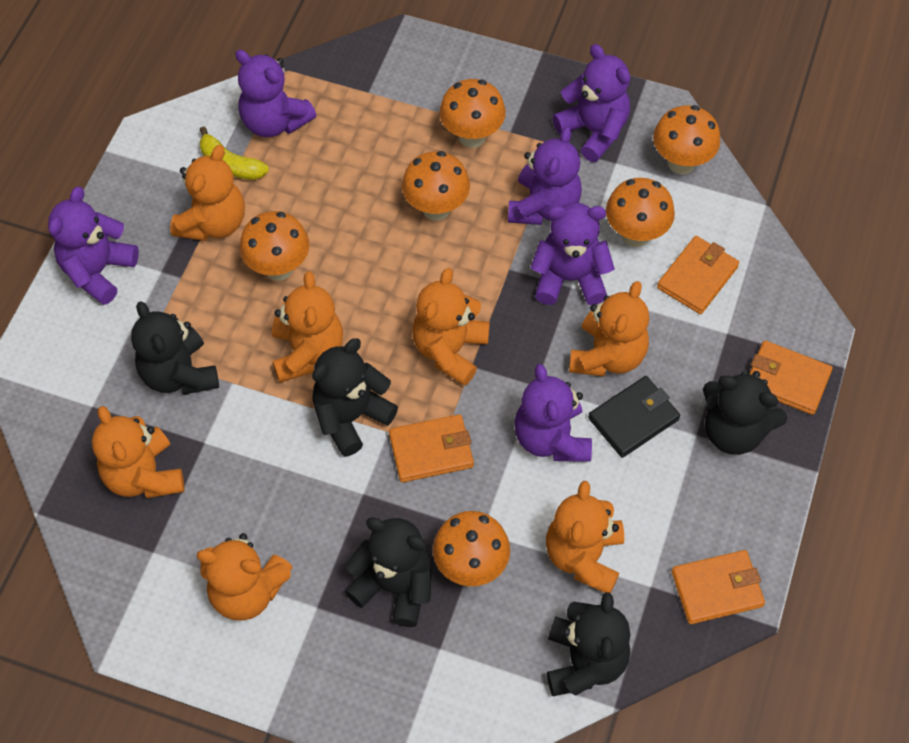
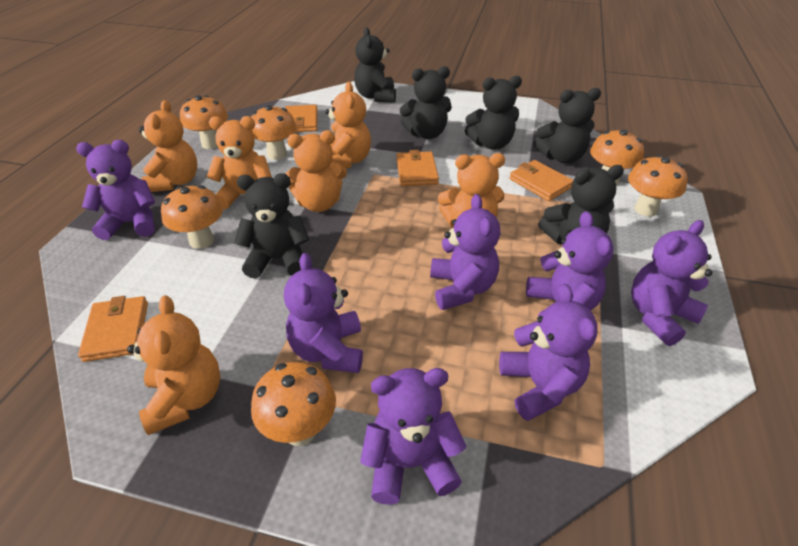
black teddy bear: [131,301,219,395] [312,338,398,456] [345,517,431,627] [547,592,631,696] [703,371,787,455] = 5 -> [234,173,309,279] [354,28,396,103] [400,66,452,139] [465,76,522,150] [534,88,601,163] [538,165,624,245] = 6
black wallet: [588,376,680,458] = 1 -> none = 0
orange teddy bear: [92,406,185,498] [170,145,245,241] [196,533,293,621] [272,271,343,382] [412,268,490,386] [546,481,624,593] [569,281,649,377] = 7 -> [127,295,220,435] [139,100,198,192] [207,116,272,210] [285,130,347,212] [325,82,371,169] [438,153,505,228] = 6
purple teddy bear: [48,187,139,305] [235,50,316,137] [508,127,582,225] [514,364,592,462] [530,202,615,305] [553,44,630,162] = 6 -> [76,140,155,240] [284,253,363,373] [360,368,467,505] [430,194,500,310] [499,284,598,421] [526,211,613,317] [631,220,713,346] = 7
yellow banana: [200,127,269,180] = 1 -> none = 0

